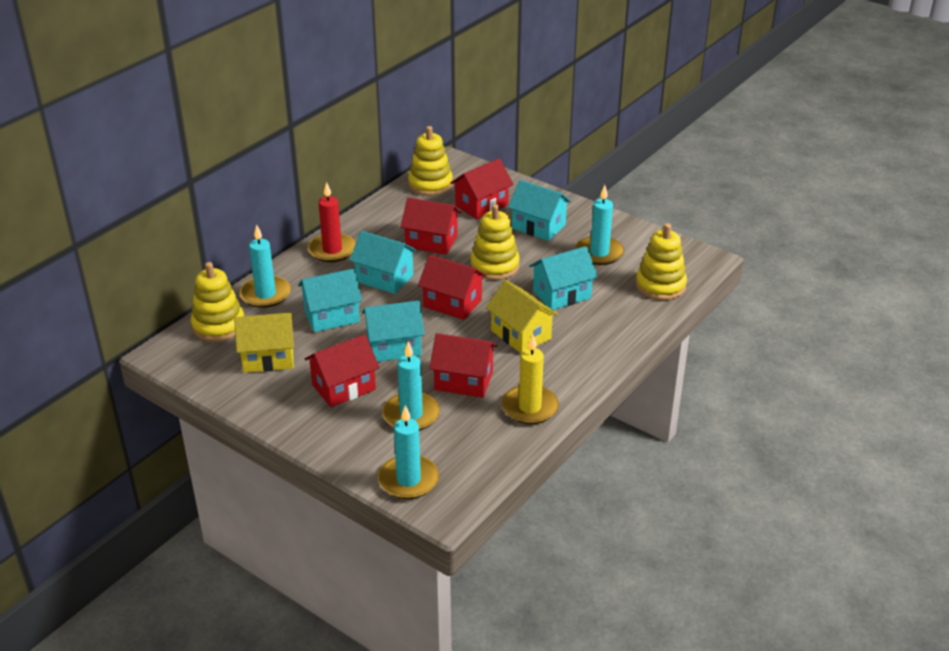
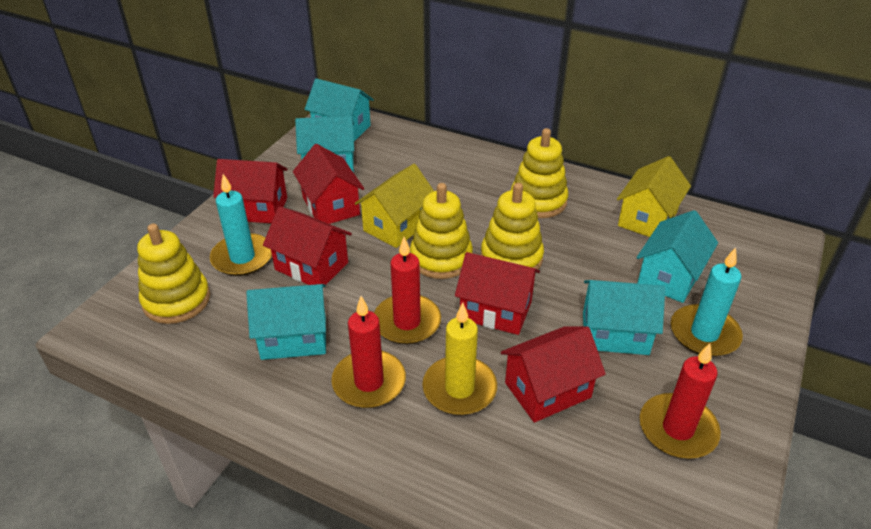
red candle: [308,182,356,262] = 1 -> [332,296,406,408] [374,237,441,344] [640,343,721,459] = 3
turquoise candle: [240,225,291,308] [378,405,439,499] [382,341,440,431] [576,185,624,265] = 4 -> [210,174,272,276] [671,248,743,357] = 2

